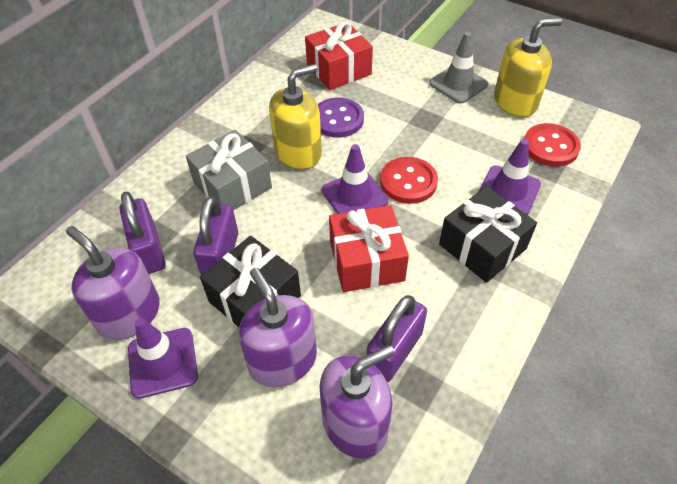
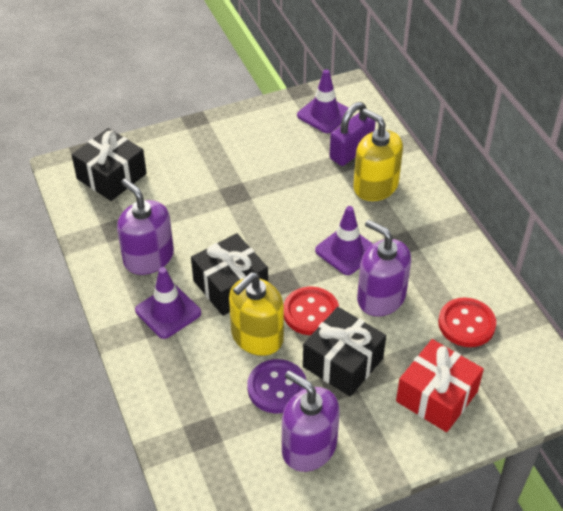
black gift: [200,236,301,327] [439,186,537,283] = 2 -> [72,128,147,201] [191,233,268,316] [303,307,386,397] = 3
grey gift: [186,130,272,210] = 1 -> none = 0
grey traffic cone: [429,32,488,104] = 1 -> none = 0
purple padlock: [119,191,166,274] [193,196,238,276] [366,295,427,382] = 3 -> [330,102,376,166] = 1
red gift: [305,21,373,90] [329,205,409,292] = 2 -> [396,339,484,432] = 1

